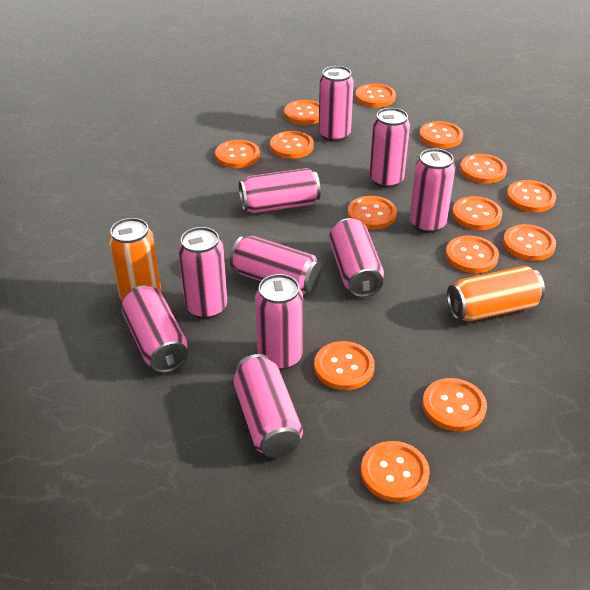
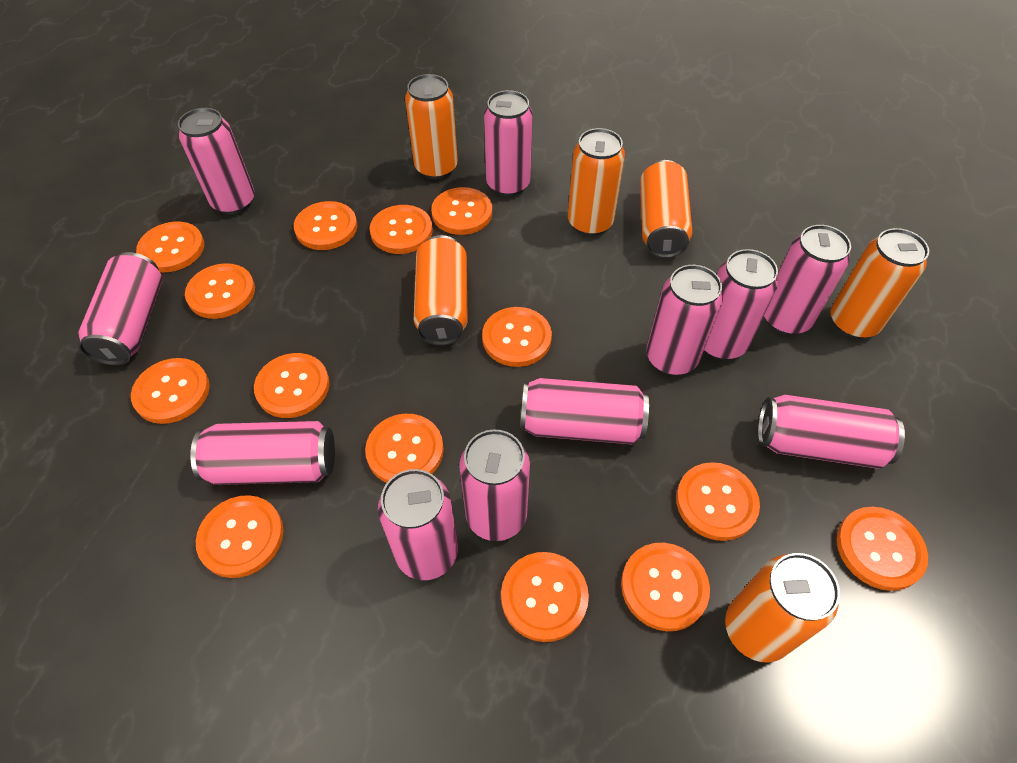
orange can: [109,218,161,302] [447,266,545,322] = 2 -> [405,74,458,179] [414,235,468,346] [568,128,625,236] [640,160,692,258] [725,553,840,663] [831,228,929,339] = 6
pink can: [121,285,188,373] [178,227,227,319] [230,236,322,294] [233,354,303,458] [239,168,321,213] [255,274,303,370] [319,66,354,142] [329,218,384,297] [369,108,410,188] [409,148,455,233] = 10 -> [78,252,162,365] [178,108,255,215] [190,421,335,485] [378,469,458,580] [459,429,530,541] [484,90,533,196] [520,378,649,444] [646,265,723,375] [704,249,778,360] [758,395,905,469] [764,225,851,335] = 11

